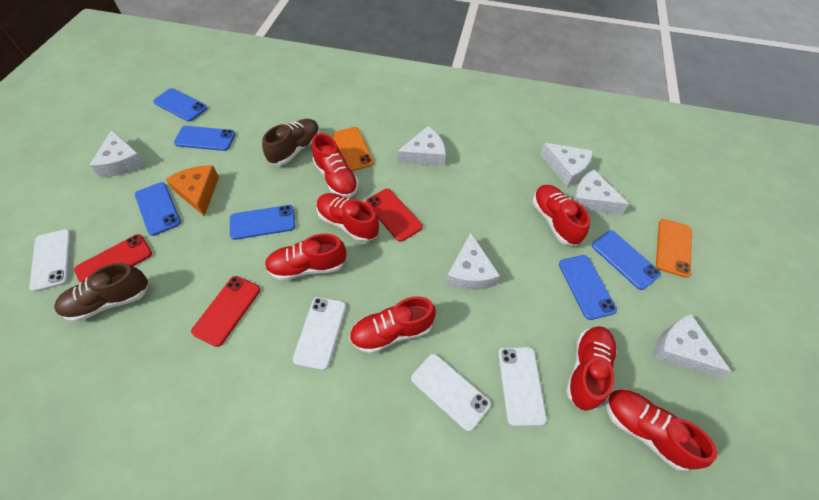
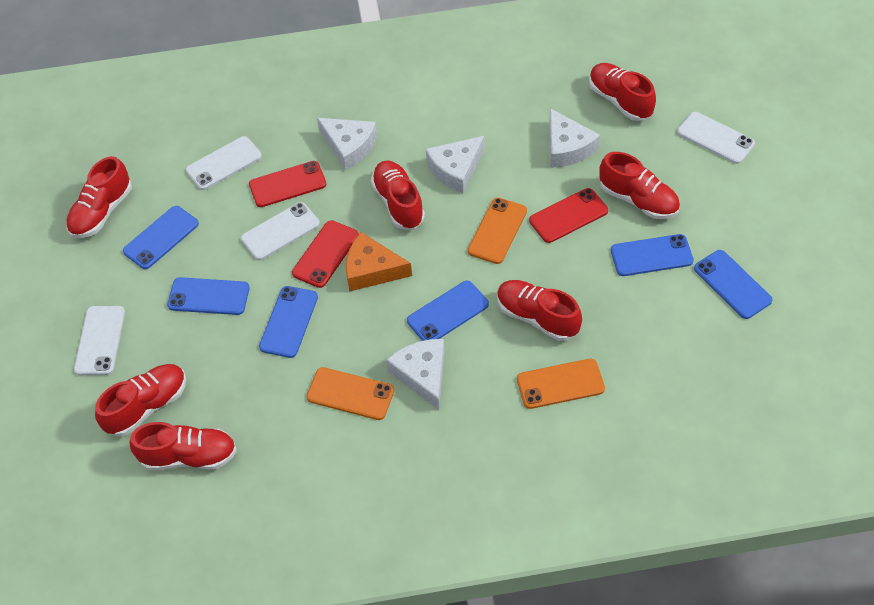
brown shoe: [54,263,149,322] [262,119,320,165] = 2 -> none = 0
orange phone: [333,127,374,171] [656,219,692,278] = 2 -> [306,367,394,420] [468,198,527,264] [517,359,605,409] = 3
white cheese: [90,130,146,177] [397,126,446,166] [446,233,500,290] [540,143,593,187] [572,169,629,215] [653,314,732,378] = 6 -> [317,118,377,171] [386,339,445,410] [426,136,485,193] [549,108,600,168] = 4

